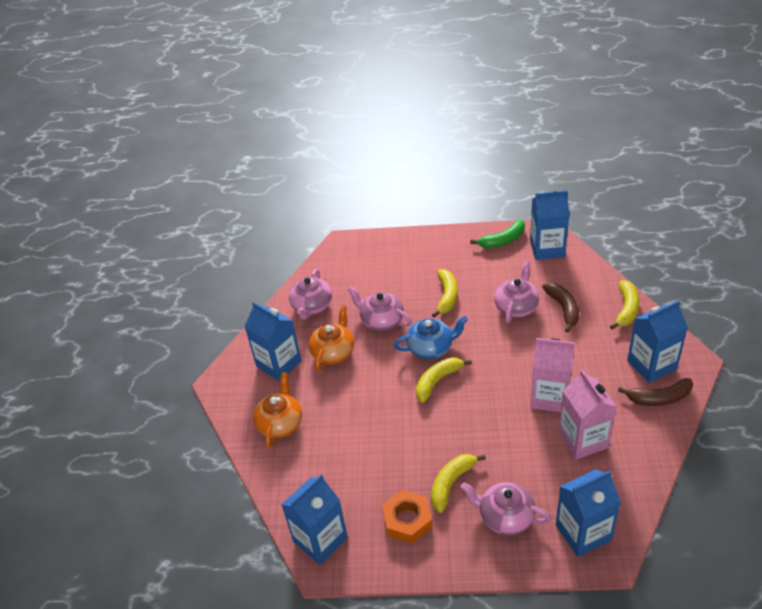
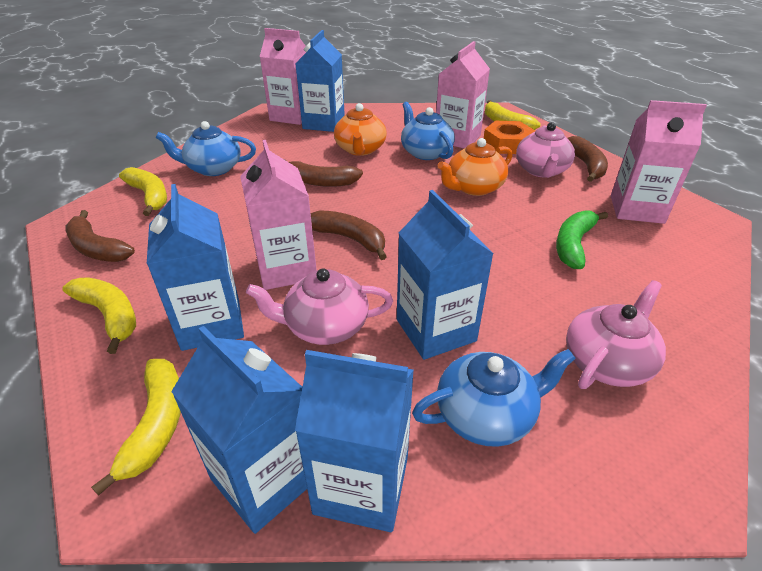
blue teapot: [394,316,468,359] = 1 -> [156,121,256,176] [401,102,455,160] [412,349,576,447] = 3
brown banana: [542,283,579,332] [618,378,693,406] = 2 -> [65,210,135,262] [284,159,363,187] [311,210,387,260] [567,136,608,182] = 4
pink carton: [530,338,575,412] [558,370,617,460] = 2 -> [240,140,317,290] [260,28,306,125] [436,41,490,148] [611,100,707,224] = 4
pink teapot: [289,269,332,320] [348,286,412,331] [461,482,551,535] [494,261,539,323] = 4 -> [246,268,393,345] [516,122,575,178] [566,280,666,389] = 3

